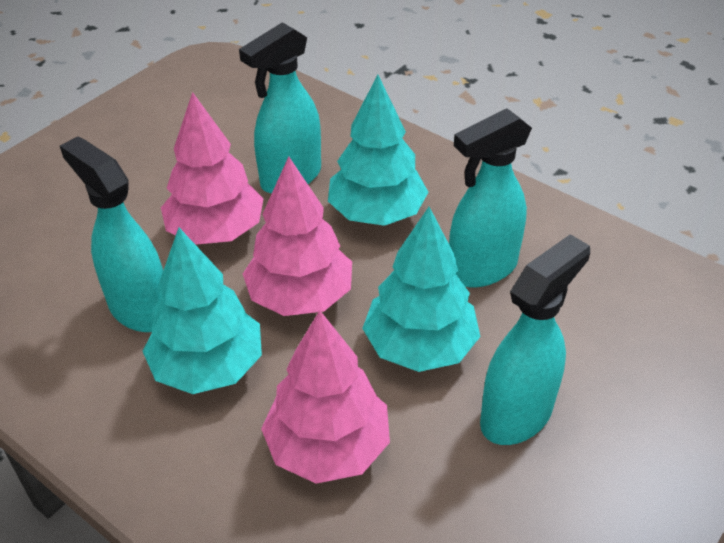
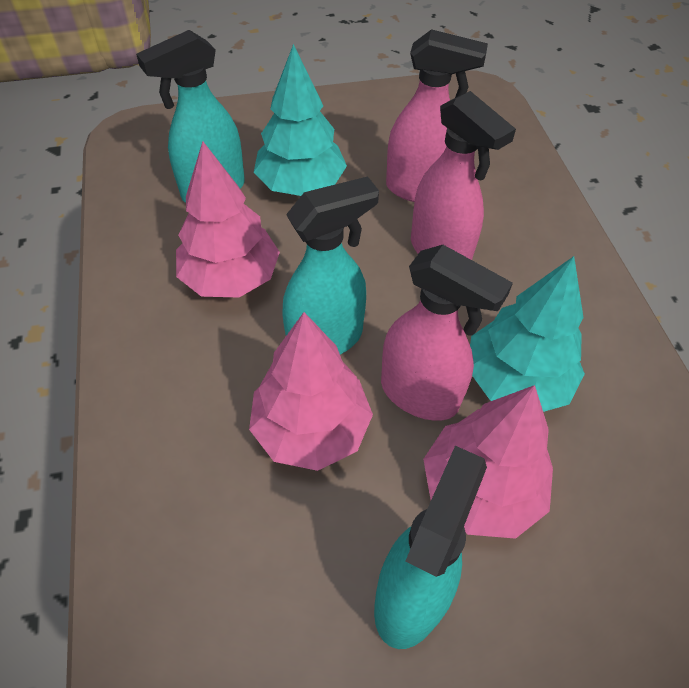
pink spray bottle: none = 0 -> [381,245,513,421] [386,29,488,202] [411,91,516,260] = 3
turquoise spray bottle: [60,137,163,332] [239,22,321,194] [449,108,532,288] [480,234,590,445] = 4 -> [136,30,245,203] [282,176,379,354] [374,446,487,649] = 3
turquoise tree: [143,228,262,394] [328,75,428,226] [362,207,481,372] = 3 -> [254,44,347,196] [470,256,585,412] = 2

